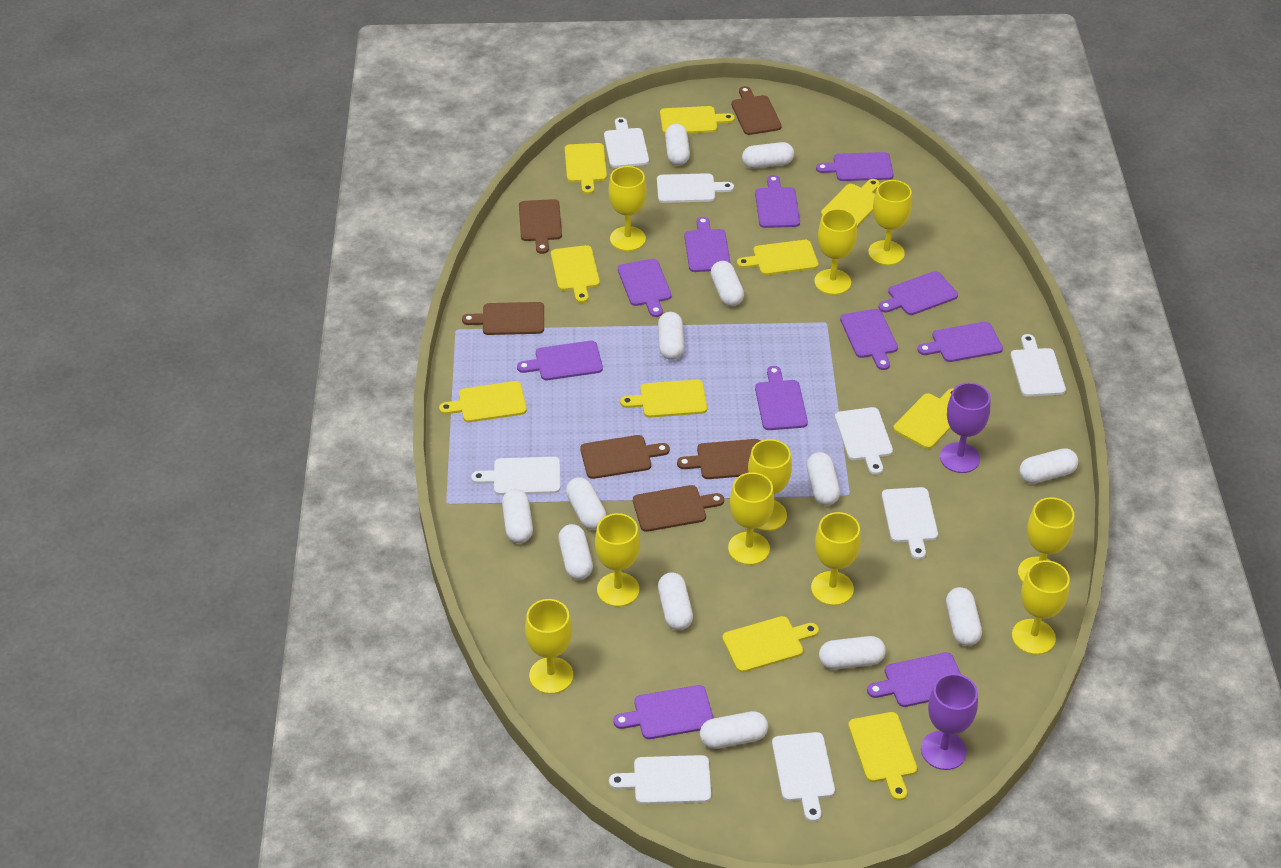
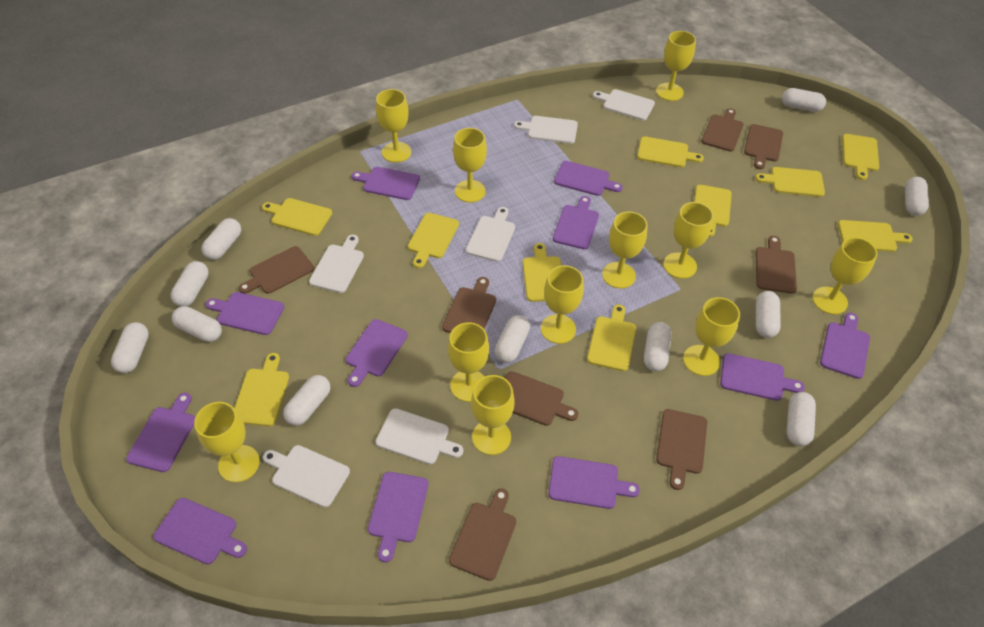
brown cutting board: [462,302,544,335] [519,199,562,254] [580,435,670,479] [633,485,724,532] [677,439,760,479] [731,86,782,135] = 6 -> [238,246,314,294] [442,277,496,333] [449,488,516,581] [505,371,579,426] [656,409,707,490] [701,108,744,152] [744,124,783,169] [755,236,797,294] = 8
purple goblet: [921,673,978,770] [940,382,990,473] = 2 -> none = 0
white capsule: [502,489,533,543] [558,524,593,580] [566,477,607,529] [658,312,684,360] [658,572,693,630] [665,124,690,165] [700,711,768,749] [710,261,744,306] [742,142,794,169] [807,452,840,505] [819,636,886,669] [946,587,982,646] [1020,448,1078,483] = 13 -> [111,322,149,373] [171,261,209,307] [172,306,222,342] [201,218,241,260] [283,375,330,426] [495,315,530,363] [644,322,672,371] [756,291,781,338] [782,88,826,112] [787,392,816,446] [905,177,929,216] = 11
white cutting board: [471,457,560,495] [604,117,649,168] [609,755,711,804] [657,173,734,203] [772,732,835,822] [835,407,893,475] [882,487,938,559] [1011,334,1066,397] = 8 -> [262,445,350,507] [309,235,364,293] [376,408,463,464] [466,207,515,262] [514,116,578,144] [593,89,655,120] = 6
yellow goblet: [525,599,573,694] [595,513,640,607] [609,166,647,251] [728,472,774,565] [748,439,792,531] [811,512,861,606] [814,209,857,295] [868,180,912,265] [1012,560,1070,655] [1018,497,1074,582] = 10 -> [194,402,260,482] [376,89,411,163] [448,322,489,402] [453,128,487,203] [471,375,515,455] [541,265,584,344] [602,212,648,289] [656,31,696,101] [663,202,714,279] [683,297,740,376] [812,237,878,315] = 11

